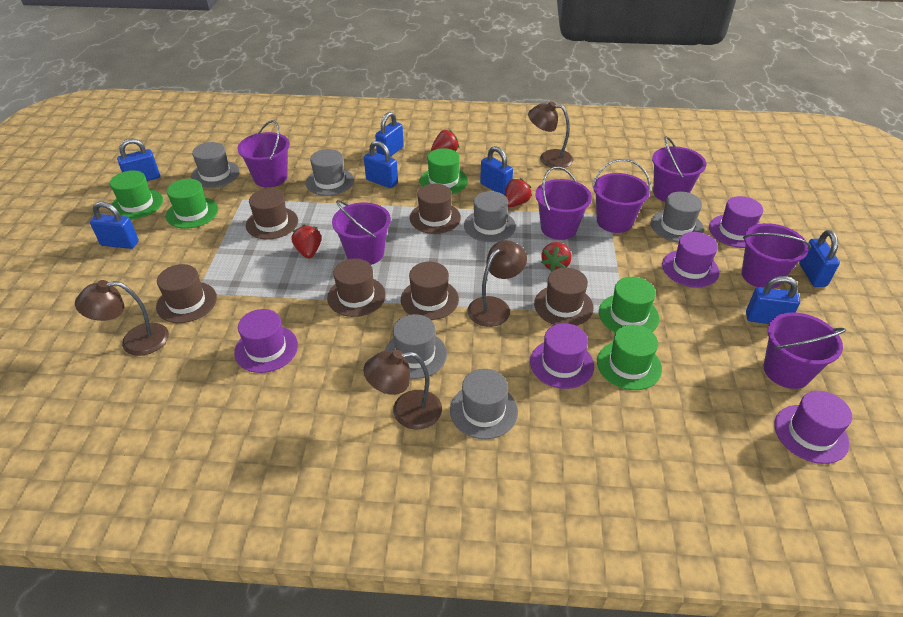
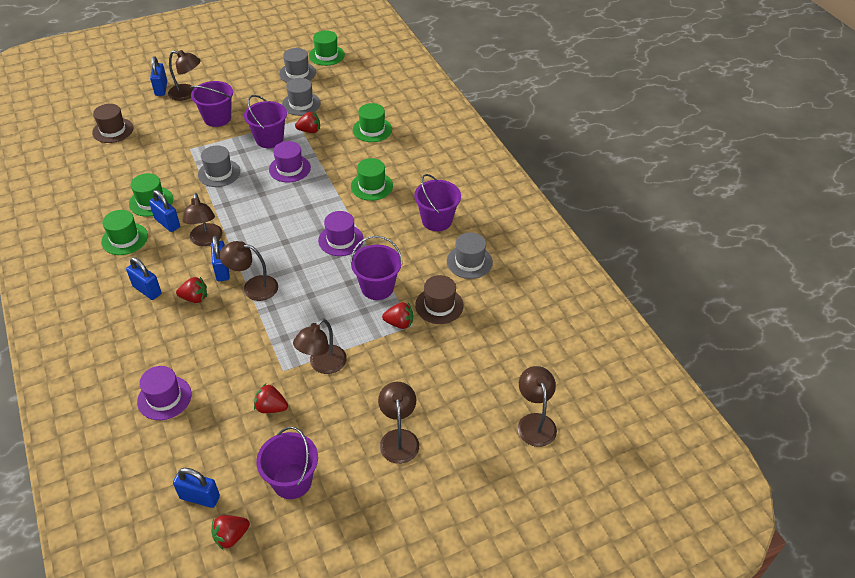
blue padlock: [90,202,139,249] [117,138,160,181] [364,141,398,188] [375,112,404,157] [480,146,513,195] [746,276,800,324] [799,230,840,287] = 7 -> [126,257,162,300] [149,190,180,232] [150,56,167,96] [173,468,220,508] [211,236,230,282] = 5
brown hat: [156,264,217,323] [246,189,298,240] [327,259,386,317] [401,262,459,320] [410,184,461,234] [534,267,594,326] = 6 -> [92,104,134,143] [415,275,464,324] = 2
brown lamp: [75,280,169,356] [364,350,442,429] [467,240,527,327] [528,101,573,168] = 4 -> [168,50,201,101] [183,193,223,246] [219,241,278,301] [293,318,347,374] [378,382,419,464] [518,366,557,447] = 6
grey hat: [191,142,240,188] [306,149,354,196] [385,314,447,379] [450,369,518,439] [464,191,516,242] [651,191,704,242] = 6 -> [198,145,240,187] [279,48,316,83] [282,78,321,116] [447,232,493,279] = 4
purple bucket: [237,120,290,188] [332,200,391,265] [535,166,592,240] [593,159,651,233] [652,136,707,202] [742,223,811,289] [764,312,846,389] = 7 -> [190,81,233,127] [244,95,287,148] [256,427,318,499] [350,236,402,300] [414,174,461,231] = 5
purple hat: [234,309,298,373] [530,323,594,389] [662,232,719,287] [709,196,763,248] [774,391,852,464] = 5 -> [137,366,192,420] [269,141,311,183] [318,211,364,256] = 3
red strawberry: [292,225,321,259] [431,130,460,151] [505,178,532,207] [541,242,571,272] = 4 -> [176,277,207,303] [211,515,250,550] [254,384,288,413] [295,112,320,133] [382,302,413,329] = 5

